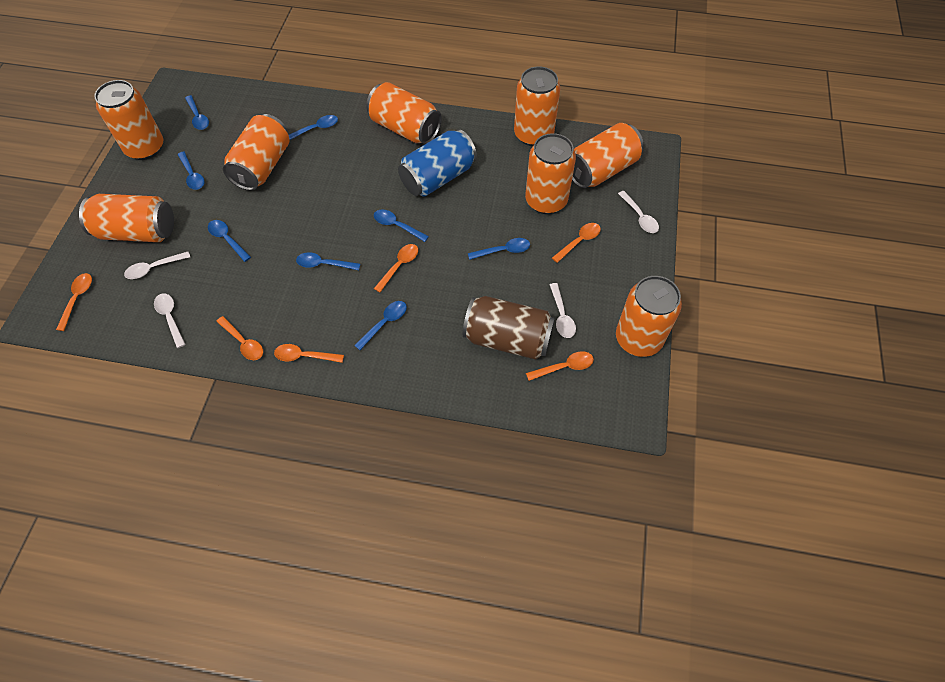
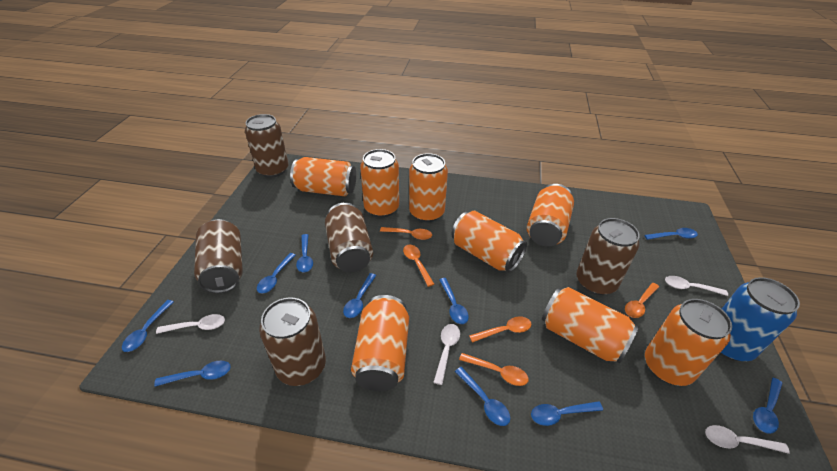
blue spoon: [177,151,204,190] [185,95,209,130] [208,220,251,262] [289,115,338,140] [296,252,360,270] [354,301,407,350] [374,210,429,242] [468,238,530,260] = 8 -> [122,300,174,352] [154,361,231,387] [257,253,295,293] [296,234,313,272] [343,273,376,318] [439,278,469,324] [455,367,510,426] [531,401,603,426] [644,228,698,240] [753,378,782,434] = 10
brown can: [463,296,555,360] = 1 -> [194,219,243,293] [245,114,288,178] [259,297,326,386] [325,203,373,272] [577,218,640,295] = 5
orange spoon: [56,273,92,331] [216,316,263,360] [274,344,344,363] [374,244,418,292] [526,351,594,381] [552,223,601,263] = 6 -> [380,227,432,240] [403,245,434,287] [459,353,529,386] [469,316,531,343] [625,283,659,318] = 5

